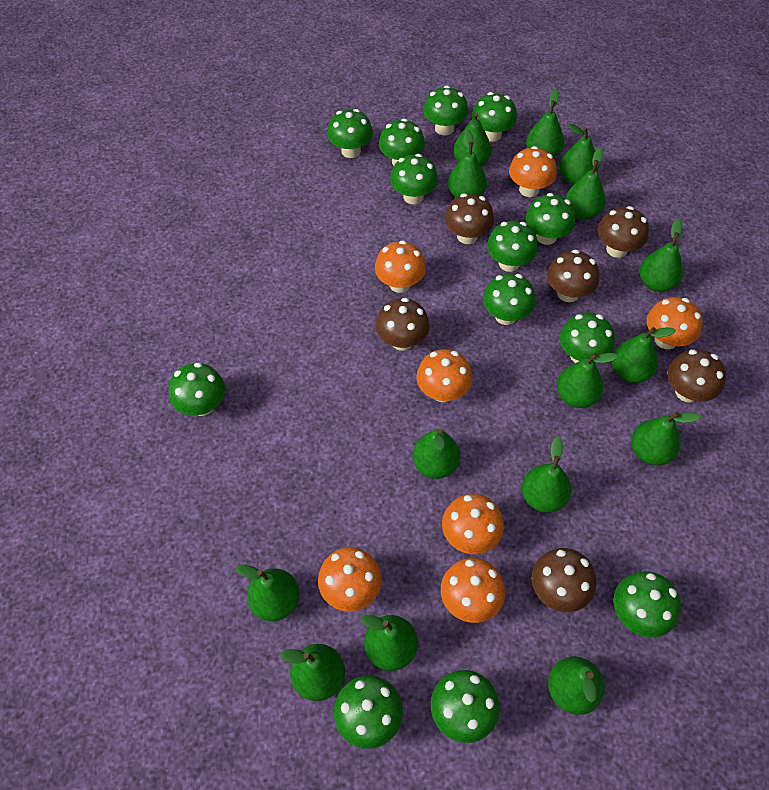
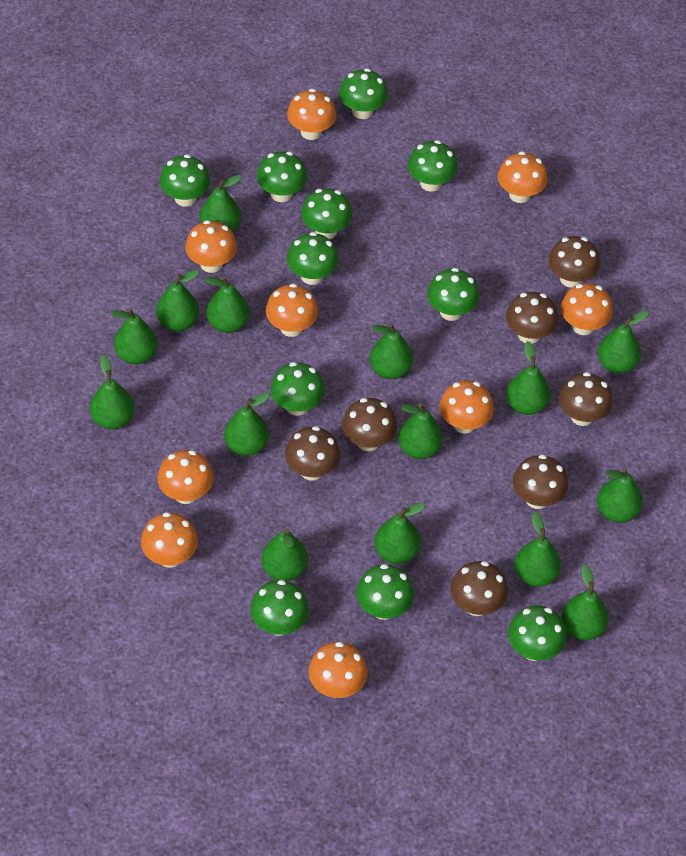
brown mushroom: [376,298,429,351] [445,193,494,244] [531,548,596,612] [547,249,599,302] [598,206,649,258] [668,349,726,402] = 6 -> [285,426,340,481] [342,398,397,451] [451,561,508,616] [506,292,558,344] [513,454,568,509] [549,236,600,288] [559,372,613,426] = 7
green mushroom: [169,362,225,416] [327,109,373,158] [334,675,403,749] [379,119,425,166] [390,154,438,204] [423,86,468,135] [431,670,500,743] [472,92,517,142] [483,273,536,325] [487,221,538,272] [526,193,575,245] [560,313,615,363] [614,571,681,637] = 13 -> [160,154,210,206] [250,580,309,636] [257,151,307,202] [271,362,325,416] [287,232,339,285] [301,188,352,239] [339,68,388,119] [357,564,414,620] [408,140,458,192] [427,268,479,321] [508,606,566,661] = 11
orange mushroom: [318,547,382,612] [375,240,426,293] [416,349,472,402] [441,558,505,623] [442,494,504,554] [509,146,557,197] [647,297,702,349] = 7 -> [141,512,198,568] [158,450,214,504] [185,220,237,273] [266,283,318,337] [287,88,336,140] [308,642,368,698] [439,380,494,434] [498,151,548,203] [561,283,613,335] = 9

